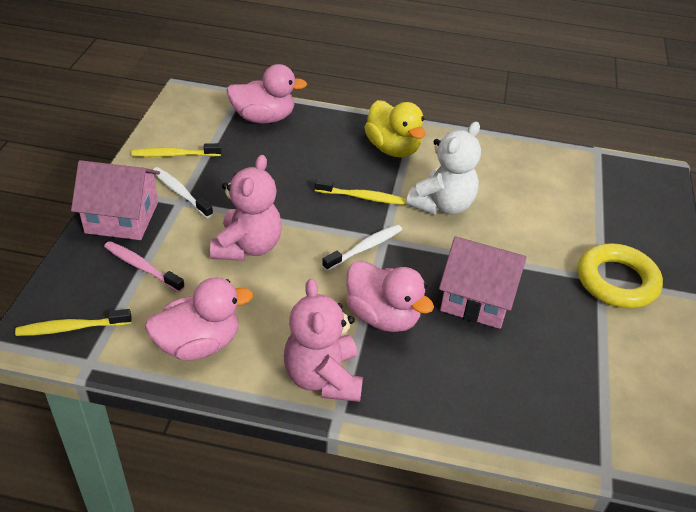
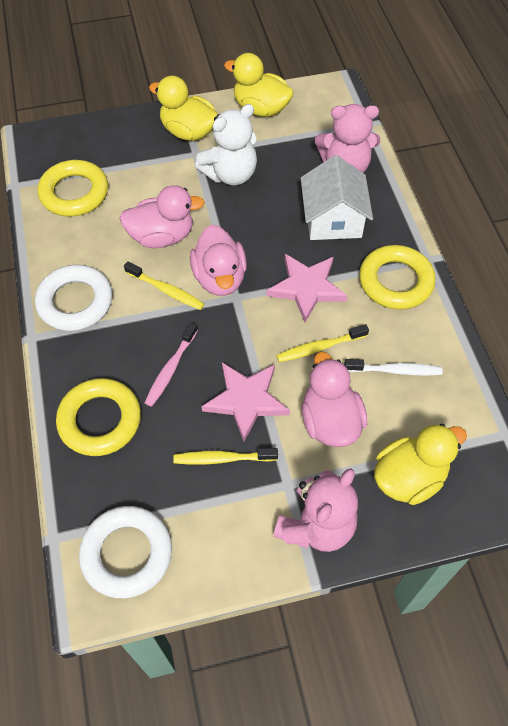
pink house: [71,160,160,240] [439,237,527,329] = 2 -> none = 0
pink star: none = 0 -> [201,362,290,442] [266,254,347,322] = 2
white house: none = 0 -> [301,155,373,240] = 1
white ring: none = 0 -> [35,265,112,331] [79,506,172,598] = 2
white toothbrush: [153,167,213,218] [322,224,402,271] = 2 -> [344,359,443,376] = 1
yellow duck: [364,100,426,158] = 1 -> [149,76,218,141] [224,53,294,117] [374,424,467,505] = 3
yellow ring: [578,243,663,309] = 1 -> [38,160,108,216] [56,378,141,456] [359,245,435,310] = 3

